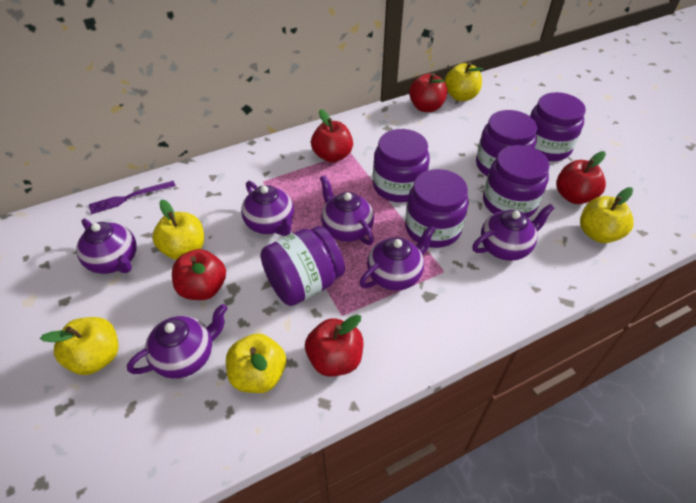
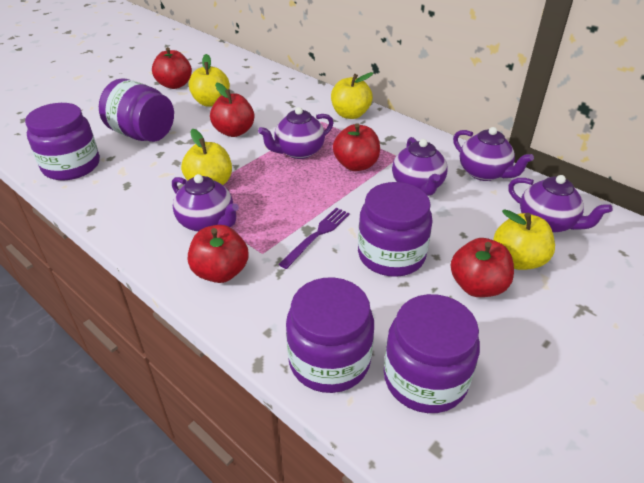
purple jar: [260,226,345,306] [373,129,430,202] [405,169,469,248] [476,110,537,177] [483,145,550,218] [530,92,586,161] = 6 -> [25,103,100,180] [99,78,174,142] [286,277,374,393] [358,182,433,277] [384,294,480,413] = 5
purple teapot: [76,219,137,274] [127,304,227,379] [241,181,294,236] [320,175,374,245] [359,224,436,291] [472,204,555,261] = 6 -> [172,174,239,232] [258,107,334,159] [392,137,448,196] [453,127,534,181] [508,175,613,233] = 5
yellow apple: [40,317,119,375] [152,199,204,260] [226,333,286,393] [444,62,483,101] [580,187,634,243] = 5 -> [181,129,232,185] [188,54,230,107] [331,72,373,119] [493,209,555,270] = 4

